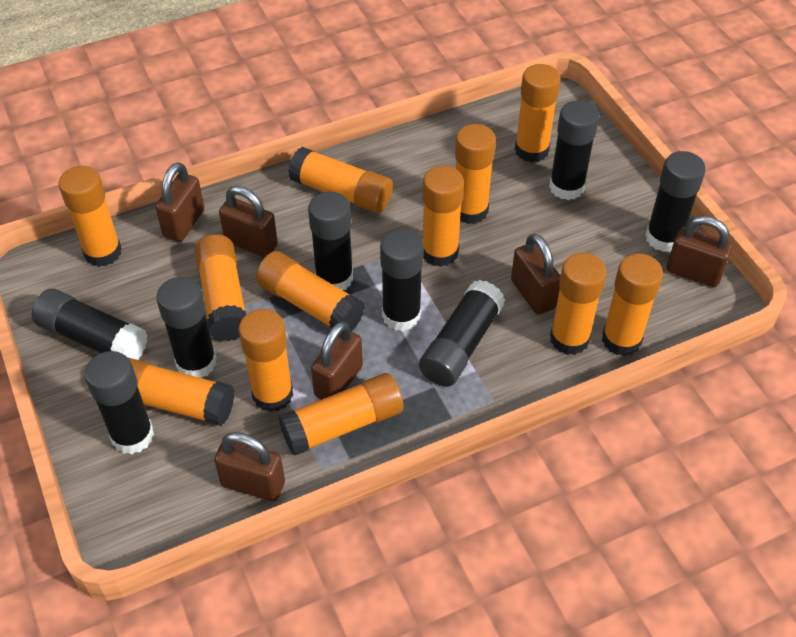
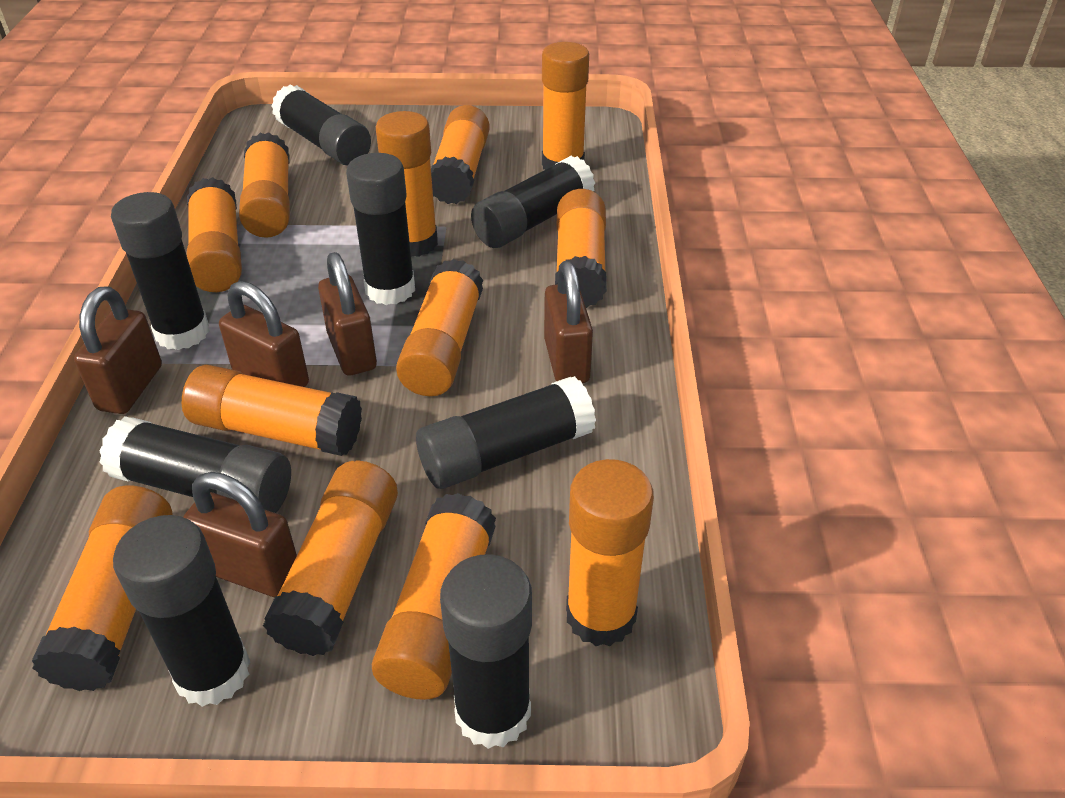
brown padlock: [155,162,204,242] [214,432,285,501] [219,186,278,257] [311,321,363,399] [511,234,560,315] [667,216,733,287] = 6 -> [74,286,162,414] [183,472,297,597] [219,281,309,387] [318,252,377,376] [544,261,593,383] = 5

